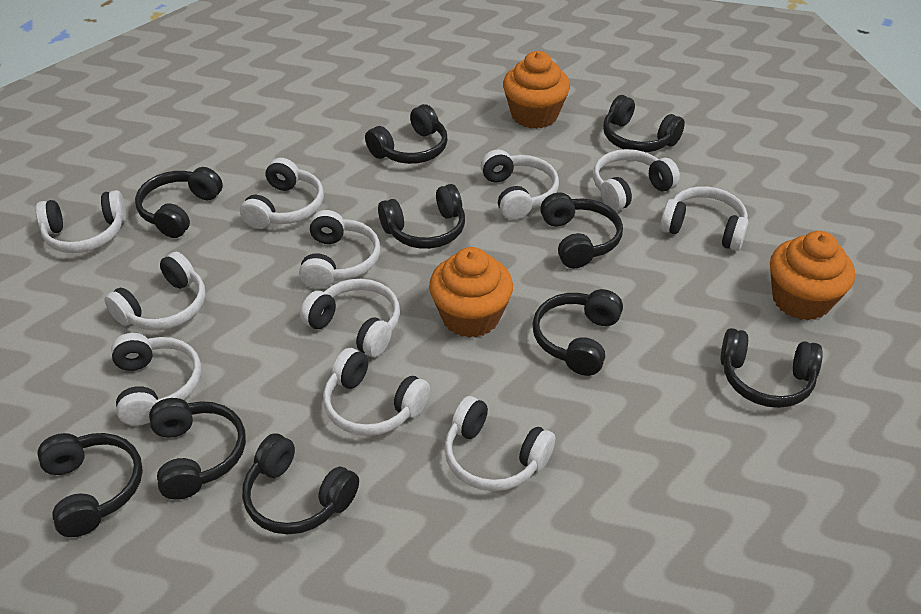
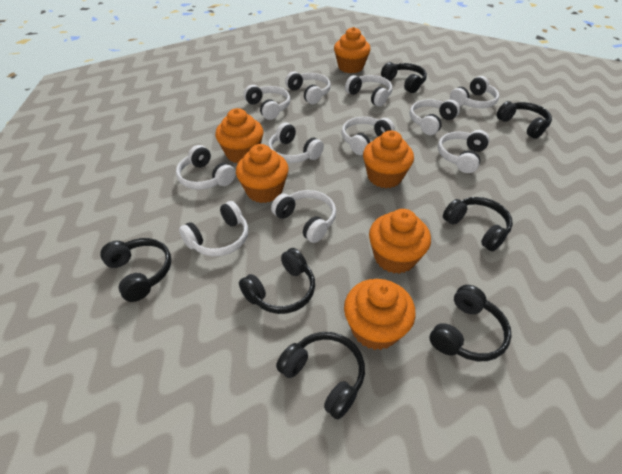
black headphones: [37,433,143,537] [135,167,223,238] [149,398,246,500] [242,433,359,534] [365,104,447,164] [378,184,465,249] [533,289,623,376] [540,192,623,268] [603,95,685,152] [720,328,823,408] = 10 -> [100,238,171,302] [239,248,315,314] [276,332,365,419] [381,62,427,93] [429,285,512,361] [443,197,513,251] [497,101,552,139] = 7
orange cupcake: [429,247,513,338] [503,51,570,129] [770,231,855,320] = 3 -> [215,108,263,164] [236,144,289,203] [334,27,371,73] [344,279,416,350] [363,130,414,188] [369,209,431,274] = 6

